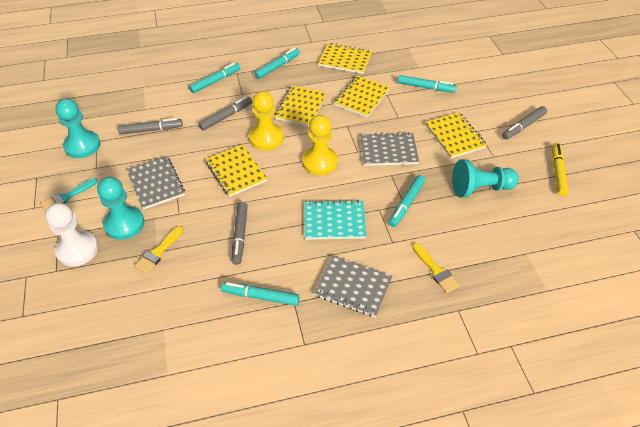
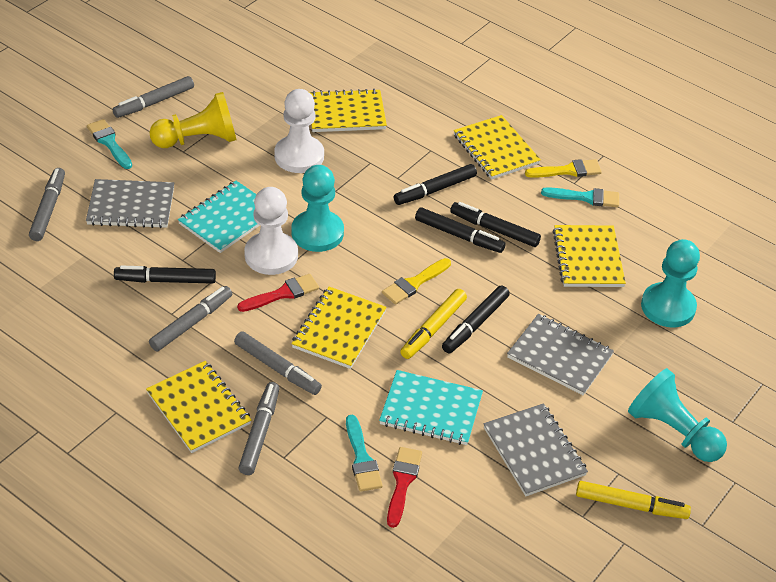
black marker: none = 0 -> [114,266,216,284] [394,164,477,205] [415,207,506,253] [442,286,510,353] [450,202,541,247] = 5
grey marker: [118,118,183,135] [199,96,252,130] [232,202,248,265] [502,106,547,140] = 4 -> [29,168,65,241] [113,76,194,118] [149,286,232,351] [234,331,322,395] [239,382,280,475] = 5
red brush: none = 0 -> [237,274,319,312] [387,447,422,528] = 2
turquoise brush: [40,178,98,211] = 1 -> [87,119,132,169] [346,415,383,492] [541,187,619,207] = 3
turquoise marker: [189,62,240,93] [221,282,300,306] [254,48,300,79] [389,175,425,227] [398,75,457,93] = 5 -> none = 0
turquoise notebook: [304,200,366,240] = 1 -> [178,181,260,253] [379,370,483,445] = 2
white pawn: [45,203,98,267] = 1 -> [244,187,298,275] [274,89,324,173] = 2
yellow marker: [552,143,569,196] = 1 -> [400,289,467,359] [576,481,691,519] = 2
yellow pawn: [249,91,284,150] [302,115,338,175] = 2 -> [150,92,236,148] = 1

